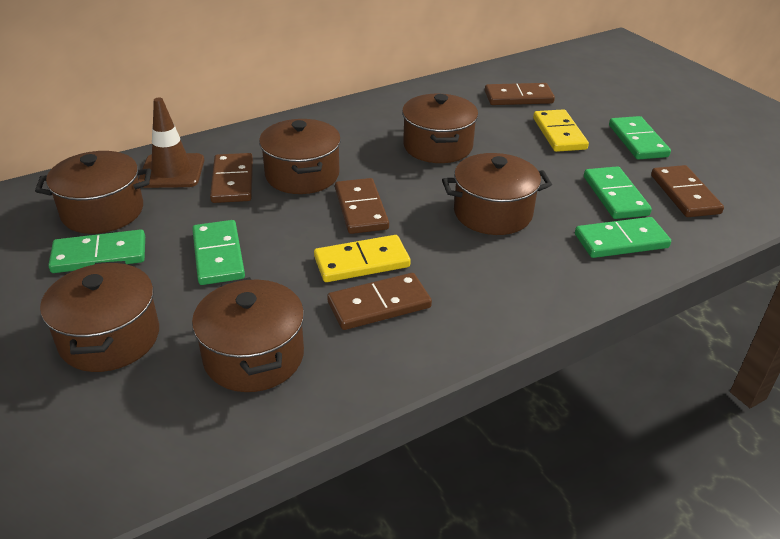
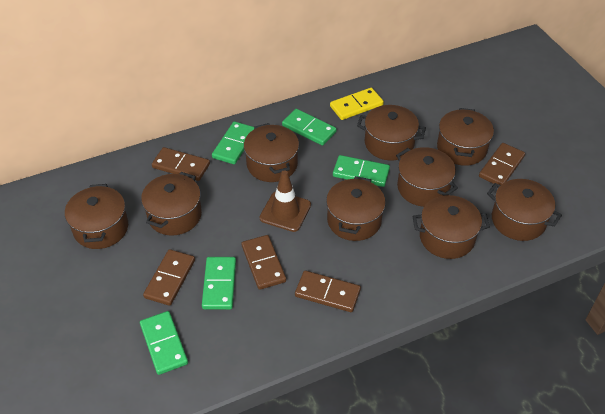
brown pot: [35,151,151,234] [40,261,159,372] [192,277,304,392] [259,119,341,194] [402,94,478,163] [442,153,552,235] = 6 -> [65,184,128,249] [141,172,202,236] [244,123,299,182] [326,176,386,241] [357,105,426,160] [396,147,458,207] [413,195,490,259] [437,108,494,166] [487,179,562,241] = 9
yellow domino: [314,235,411,282] [533,109,589,152] = 2 -> [330,88,384,120] = 1

